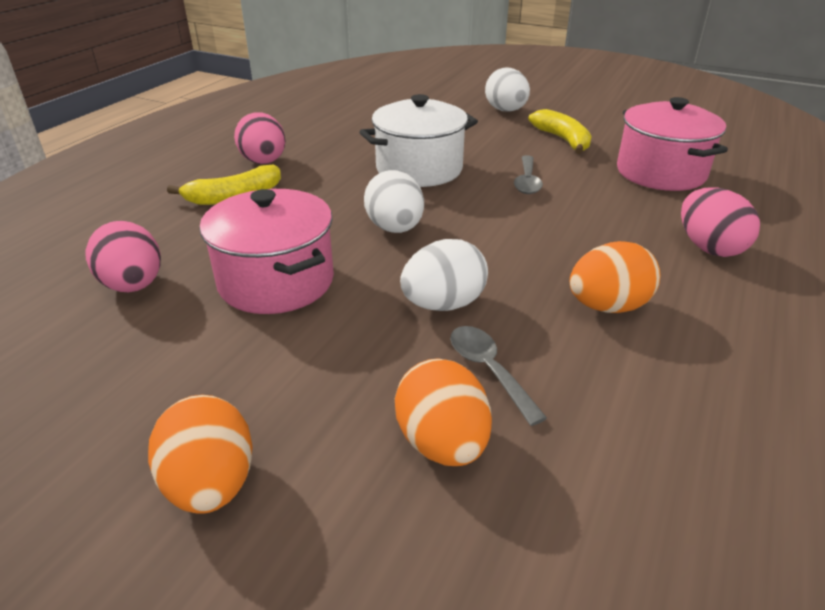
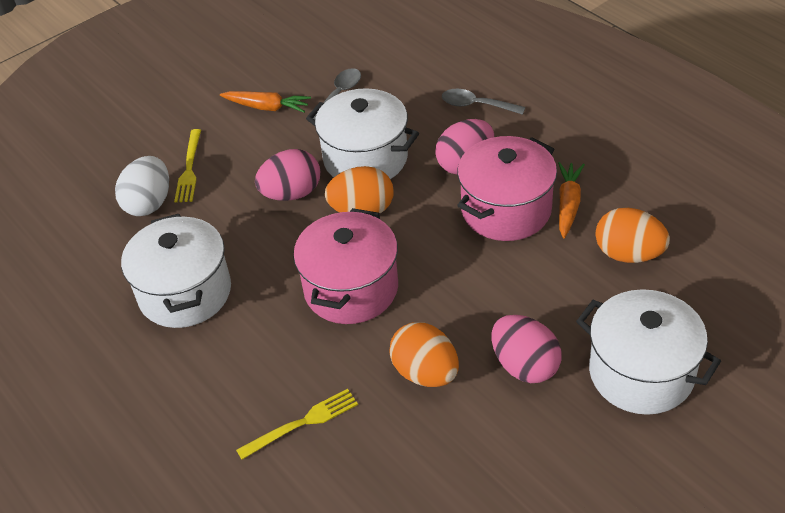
orange carrot: none = 0 -> [220,91,311,113] [558,162,585,238] = 2
white egg: [364,170,424,233] [400,239,488,311] [485,67,530,112] = 3 -> [115,156,169,216] = 1
white pot: [360,94,478,187] = 1 -> [121,214,231,328] [306,88,419,179] [576,289,721,415] = 3
yellow banana: [167,165,281,205] [528,109,592,154] = 2 -> none = 0
yellow fork: none = 0 -> [174,129,201,202] [236,389,358,460] = 2

